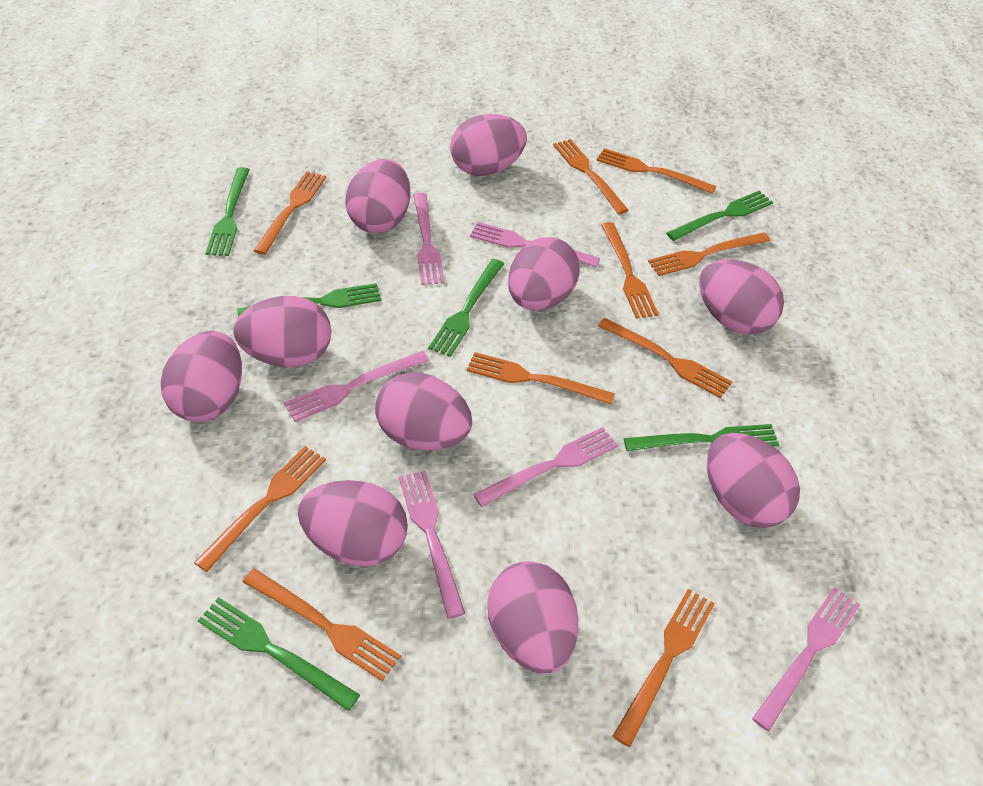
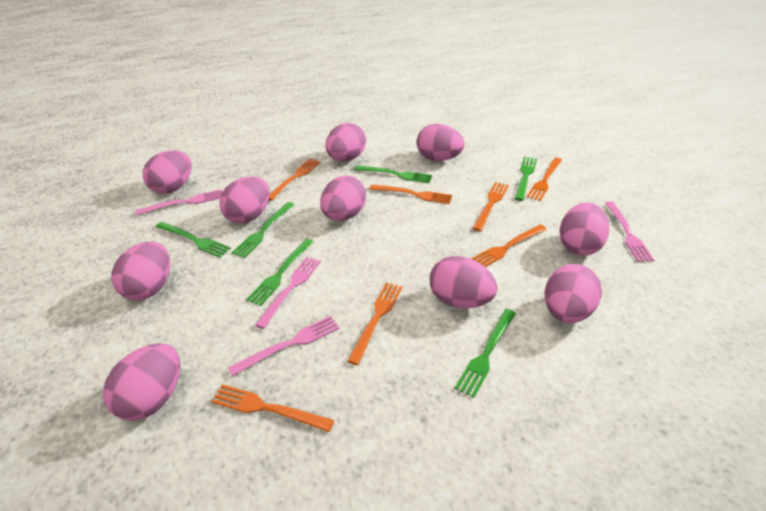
orange fork: [194,446,326,572] [243,568,401,681] [253,171,326,255] [467,352,615,405] [553,139,629,214] [596,148,717,194] [598,318,732,398] [601,222,659,319] [612,589,715,747] [648,232,770,276] = 10 -> [211,384,334,432] [269,159,320,201] [347,282,402,365] [369,184,452,204] [471,224,547,267] [473,182,509,231] [527,158,562,201] = 7
pink fork: [284,351,429,422] [399,471,465,619] [413,193,445,285] [470,222,600,267] [473,427,618,507] [752,587,860,731] = 6 -> [136,189,222,215] [228,316,340,376] [255,257,321,329] [605,201,654,262] = 4

